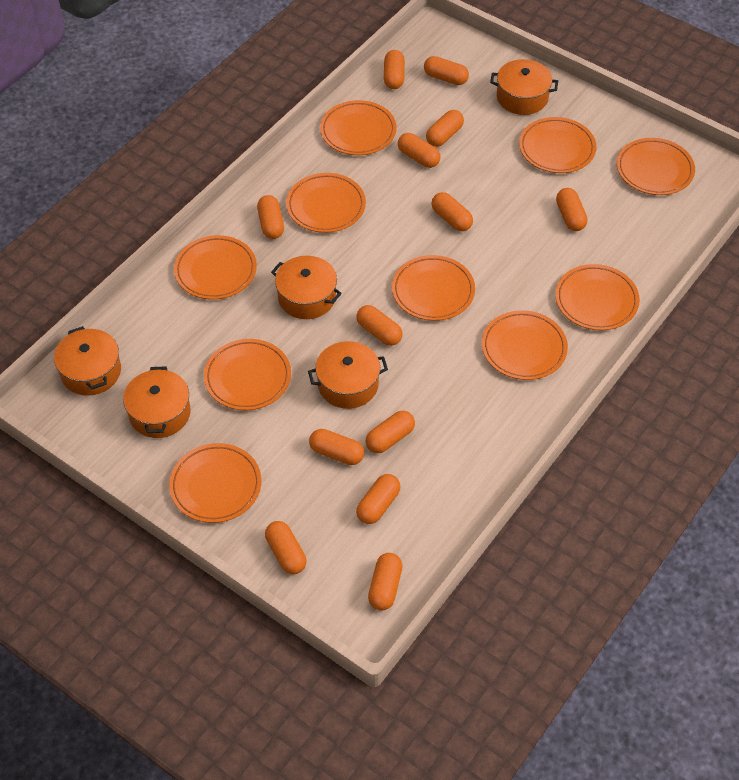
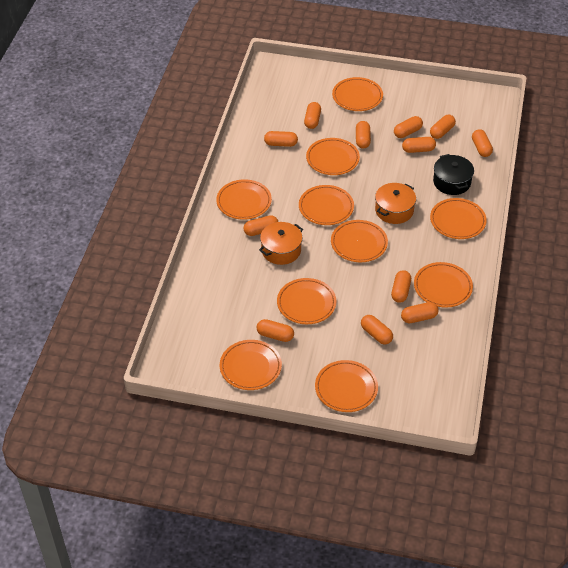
black pot: none = 0 -> [433,154,474,195] = 1
orange capsule: [257,195,284,239] [265,521,306,574] [309,429,364,465] [356,305,402,346] [356,474,401,524] [365,411,415,453] [368,553,403,610] [384,50,405,89] [398,133,441,168] [424,56,469,85] [426,110,464,147] [431,192,473,231] [556,188,588,231] = 13 -> [243,215,278,236] [256,319,294,342] [264,131,298,147] [304,102,321,129] [356,121,371,149] [361,315,393,344] [391,270,411,303] [394,116,423,138] [401,302,438,323] [402,137,436,153] [430,115,456,139] [472,129,493,157] = 12
orange pot: [54,326,121,396] [123,367,191,438] [271,256,342,319] [308,341,388,409] [490,59,558,115] = 5 -> [259,222,303,265] [375,183,416,224] = 2

